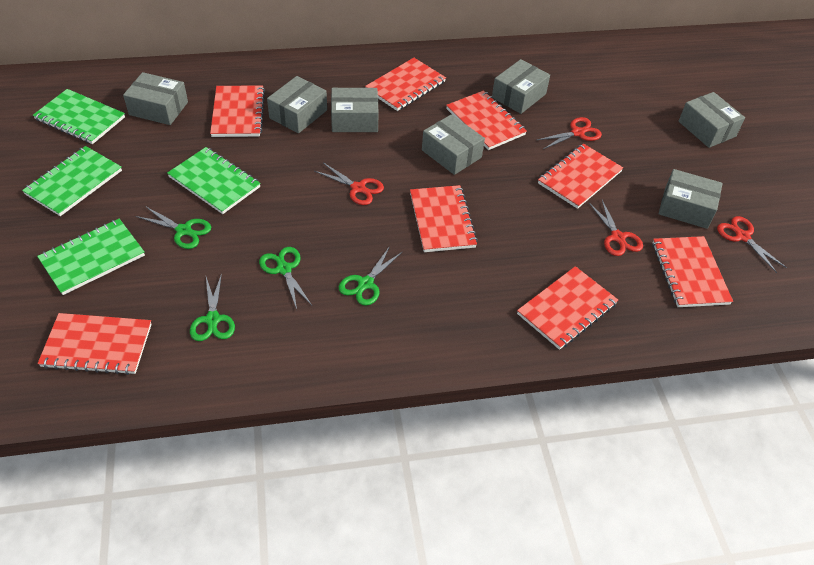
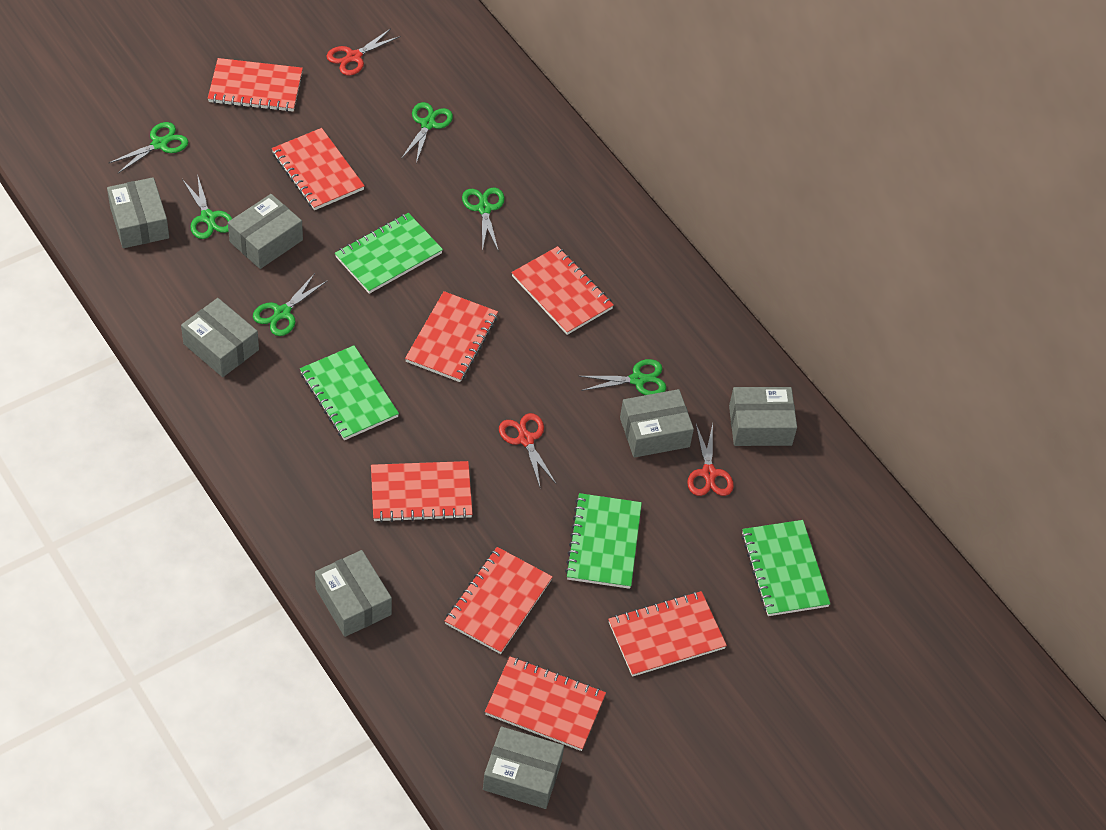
green scissors: [136,206,211,249] [190,273,235,341] [259,247,312,309] [339,246,402,306] = 4 -> [109,122,188,174] [182,174,233,239] [253,273,328,336] [401,102,453,163] [462,188,505,252] [579,359,666,395] = 6
red scissors: [315,163,384,205] [537,117,602,149] [589,200,643,256] [717,216,787,273] = 4 -> [326,28,401,75] [499,413,557,487] [687,424,734,496] = 3

